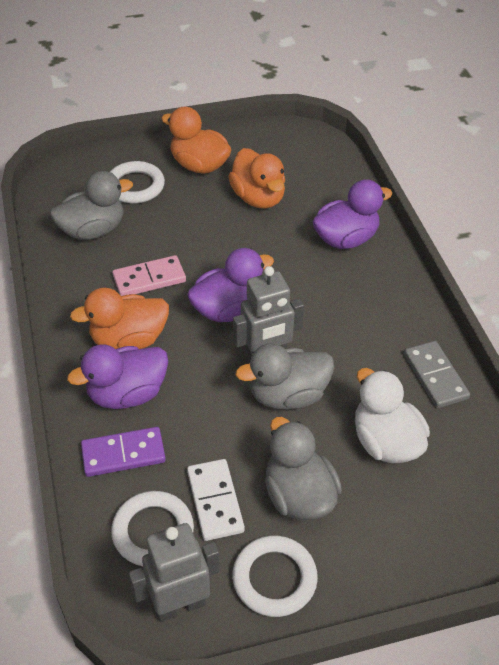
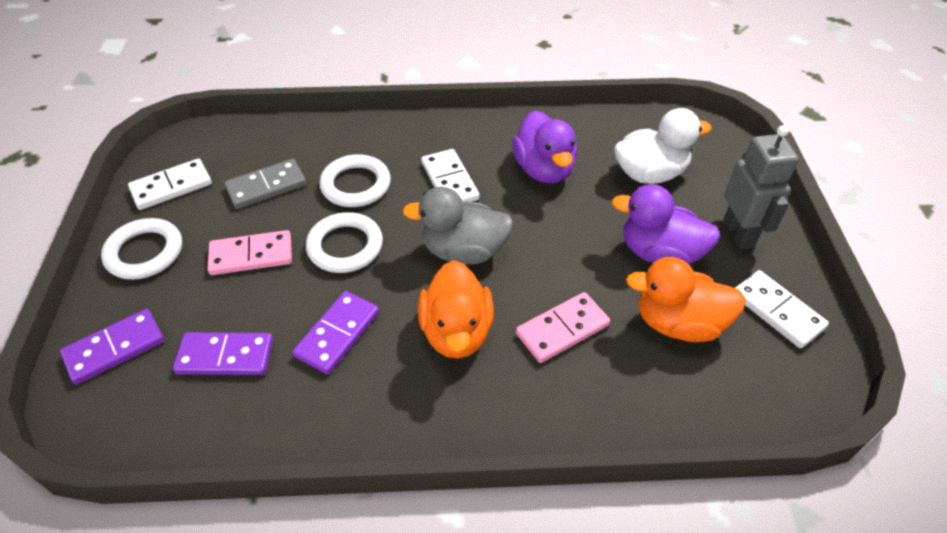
grey duck: [50,171,133,240] [236,344,334,409] [265,417,342,520] = 3 -> [402,187,514,264] = 1
grey robot: [129,523,220,622] [233,266,304,364] = 2 -> [723,125,799,249] = 1
orange duck: [70,288,169,349] [161,107,232,174] [228,148,285,209] = 3 -> [418,260,494,359] [626,257,746,342] = 2
pink domino: [113,255,186,296] = 1 -> [207,230,292,275] [516,292,610,363] = 2
purple domino: [81,427,166,477] = 1 -> [60,309,164,385] [173,332,273,375] [292,291,379,374] = 3
purple duck: [67,345,168,409] [187,248,274,322] [312,179,392,249] = 3 -> [512,110,577,184] [611,184,720,264] = 2
white domino: [187,459,245,541] = 1 -> [128,158,212,210] [421,149,480,202] [735,270,829,348] = 3

